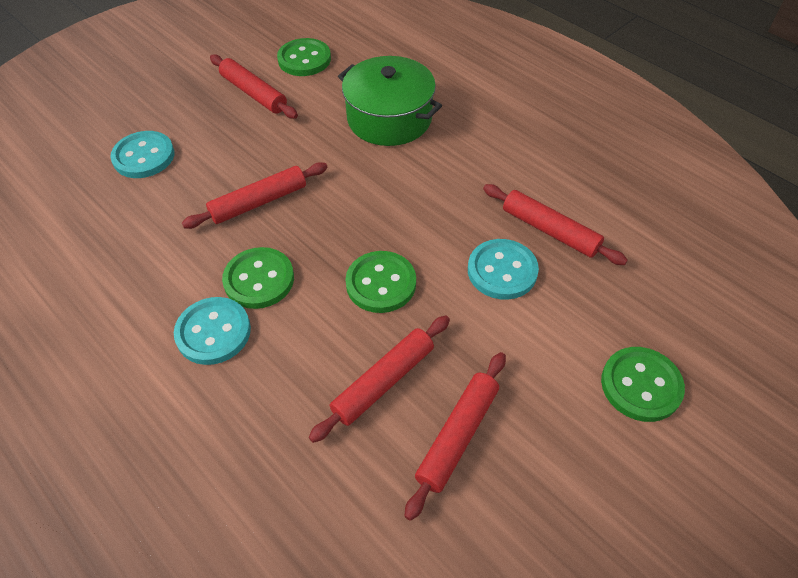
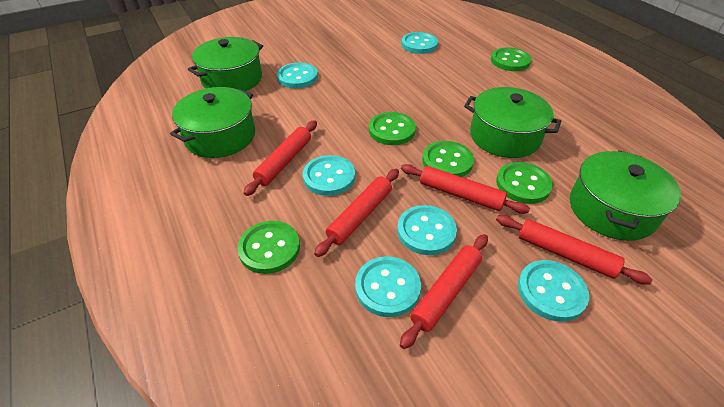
green button: [222,247,294,309] [277,38,331,76] [345,251,416,313] [601,347,685,422] = 4 -> [237,221,300,274] [369,112,416,145] [422,141,474,177] [491,47,531,71] [496,162,553,204] = 5
green pot: [338,56,442,146] = 1 -> [170,87,255,158] [188,37,263,91] [464,87,561,158] [570,151,681,241] = 4
turquoise button: [110,131,174,178] [174,297,251,365] [468,239,539,300] = 3 -> [277,62,318,88] [303,155,355,196] [355,256,421,317] [397,205,457,255] [401,32,438,54] [518,260,589,322] = 6

